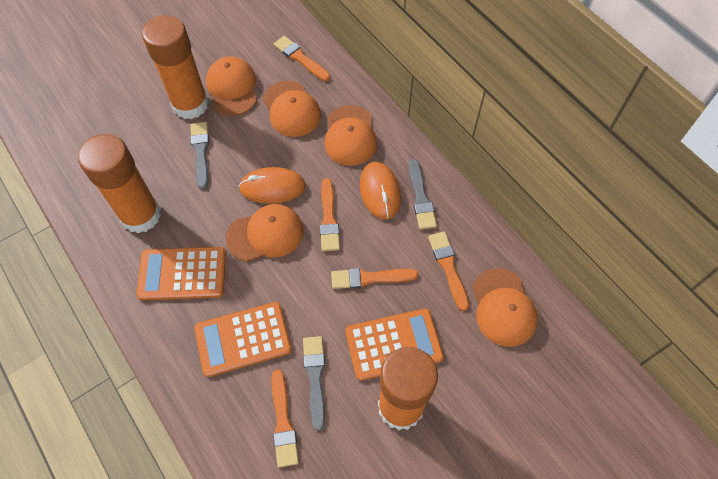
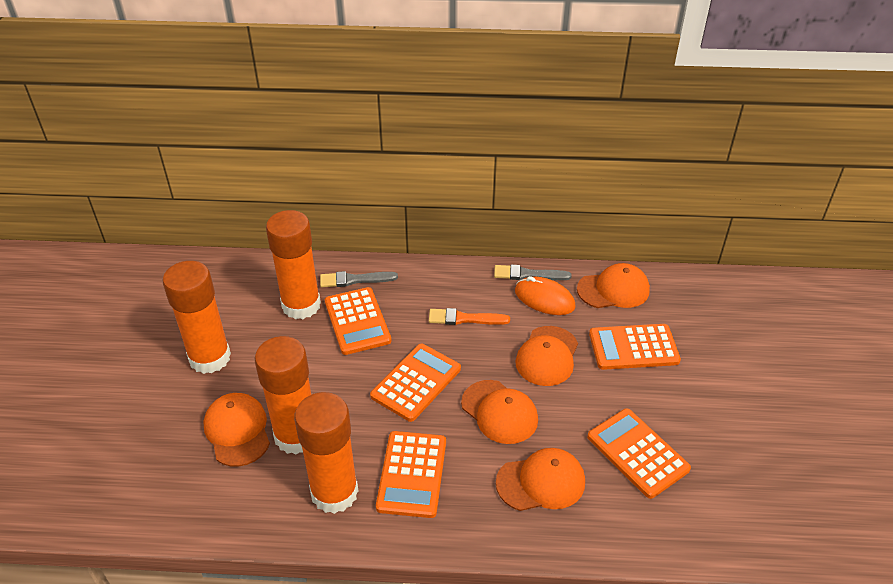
grey brush: [190,122,209,190] [303,336,325,431] [409,159,437,230] = 3 -> [320,271,398,287] [494,264,572,280] = 2
orange brush: [271,369,299,468] [274,36,330,81] [320,178,340,251] [331,268,418,289] [428,232,469,311] = 5 -> [429,308,510,325] = 1
orange calculator: [136,247,226,300] [194,302,292,377] [345,308,444,381] = 3 -> [325,287,392,355] [370,344,461,422] [376,431,446,518] [587,408,691,499] [589,324,681,370] = 5
orange glue stick: [78,134,161,233] [142,15,209,119] [378,347,438,430] = 3 -> [163,261,231,374] [255,336,311,455] [266,210,321,319] [294,392,358,514] = 4
orange mouse: [239,167,306,204] [360,162,401,219] = 2 -> [515,276,576,315] = 1

